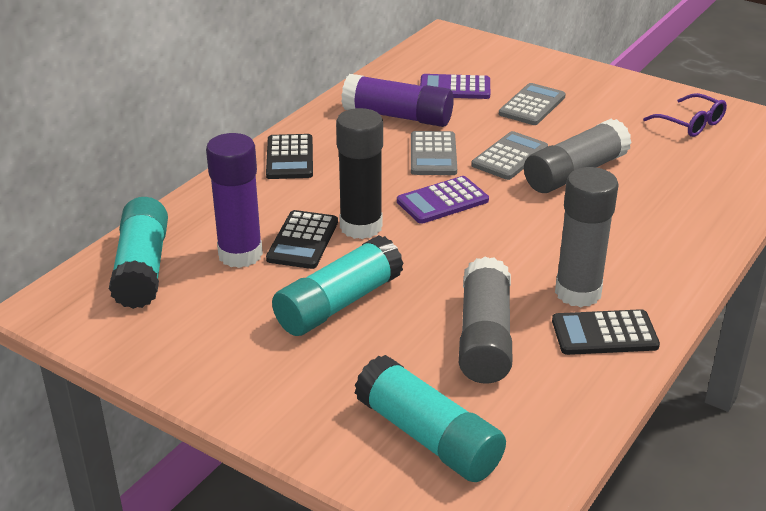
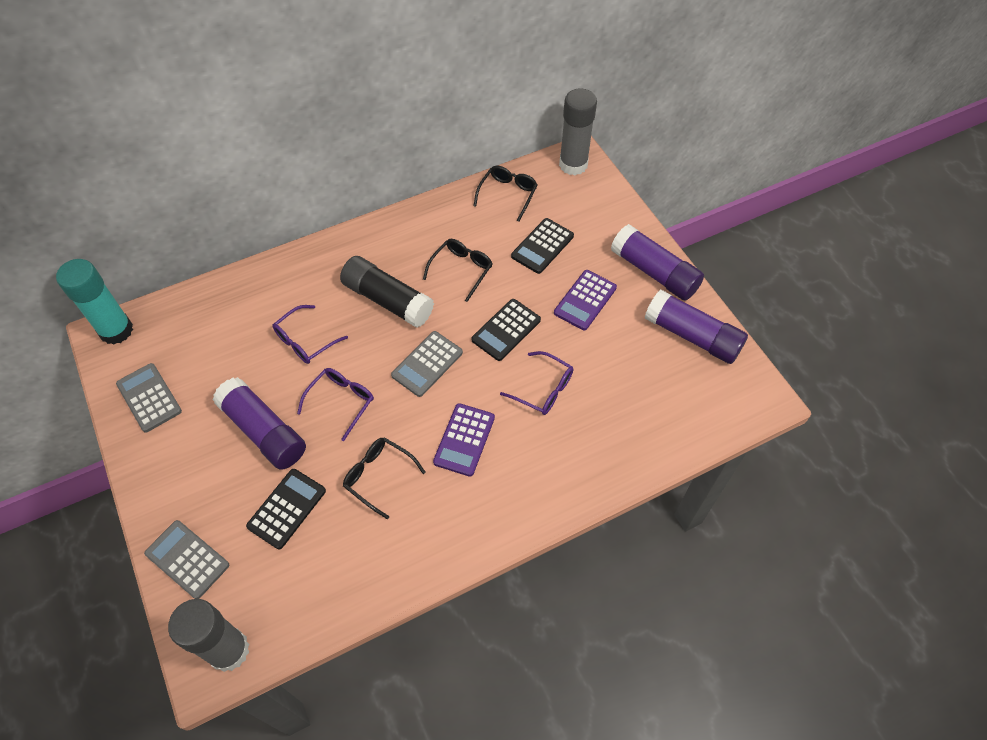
black glasses: none = 0 -> [343,437,426,519] [423,239,493,302] [473,166,538,222] = 3
grey glue stick: [459,256,512,384] [524,119,632,193] [555,167,618,307] = 3 -> [168,599,250,672] [559,88,597,175] = 2
purple glasses: [643,93,727,137] = 1 -> [272,305,348,364] [297,368,374,441] [500,351,573,415] = 3
purple glue stick: [206,133,263,268] [341,74,454,127] = 2 -> [213,377,306,470] [611,224,704,301] [645,290,748,364] = 3
turquoise glue stick: [109,197,168,309] [272,235,403,336] [355,355,506,482] = 3 -> [56,259,133,344] = 1

